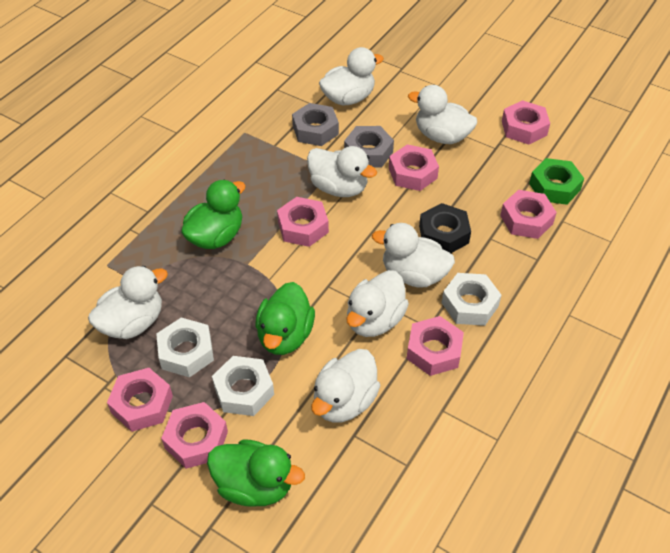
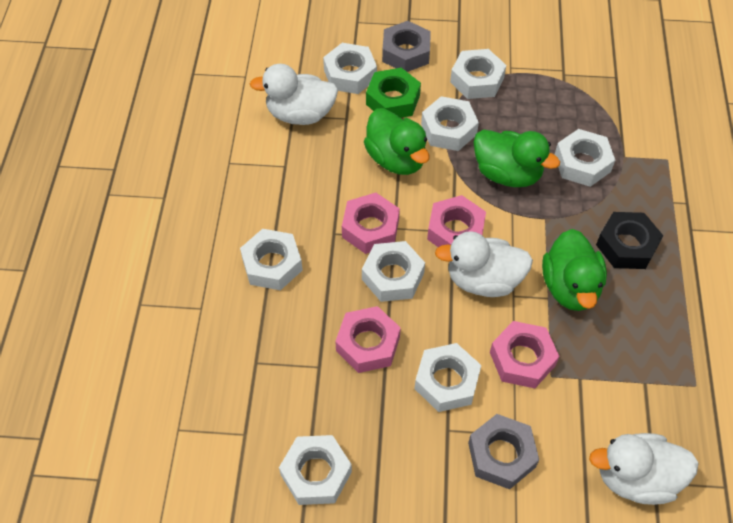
pink nut: [107,368,173,432] [161,402,228,469] [277,197,329,247] [389,144,439,191] [407,316,464,376] [500,190,557,239] [502,100,550,145] = 7 -> [335,306,401,373] [342,193,400,254] [427,195,486,247] [490,321,560,388] = 4
white duck: [88,266,168,339] [307,146,377,197] [311,349,380,423] [319,47,384,106] [346,270,409,337] [372,223,455,288] [408,85,477,144] = 7 -> [250,64,338,125] [435,231,533,297] [589,433,699,505] = 3
white nut: [156,318,214,378] [212,356,274,416] [442,273,501,326] = 3 -> [240,229,303,291] [279,435,352,505] [323,43,377,94] [362,241,425,302] [414,343,481,412] [421,96,479,151] [450,49,506,99] [554,129,615,187] = 8

